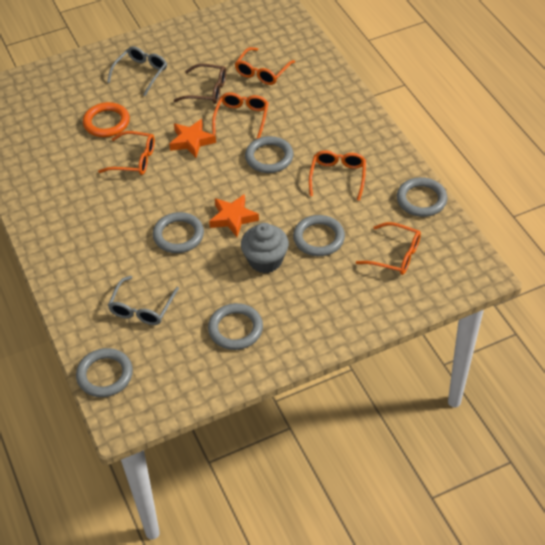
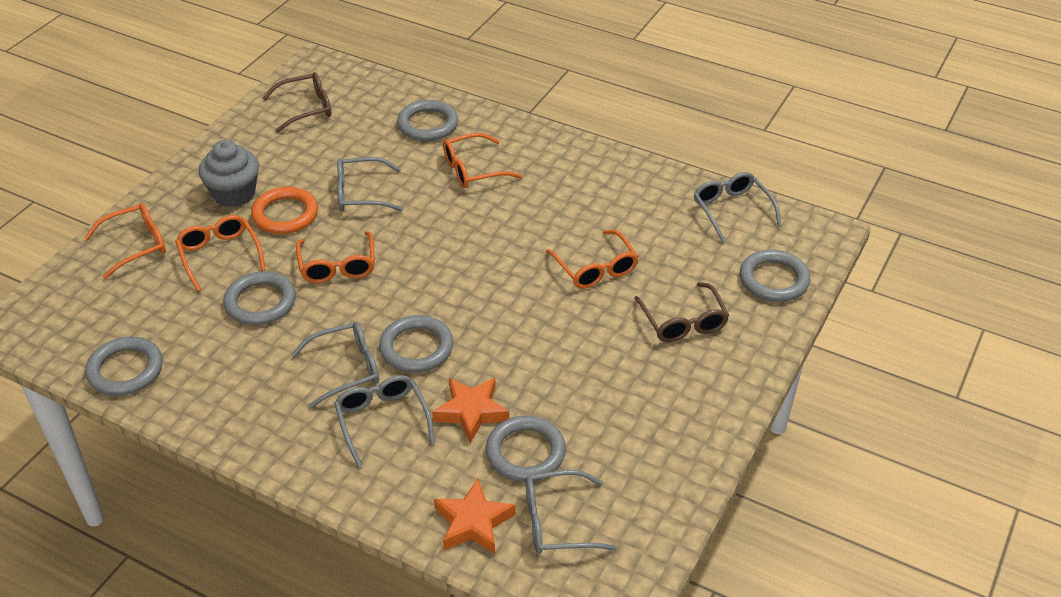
brown glasses: [174,64,226,104] = 1 -> [262,72,331,133] [634,282,729,342] = 2
grey glasses: [107,46,167,96] [108,276,179,325] = 2 -> [291,322,379,408] [334,375,435,467] [337,157,403,211] [525,470,617,554] [694,172,782,243] = 5

